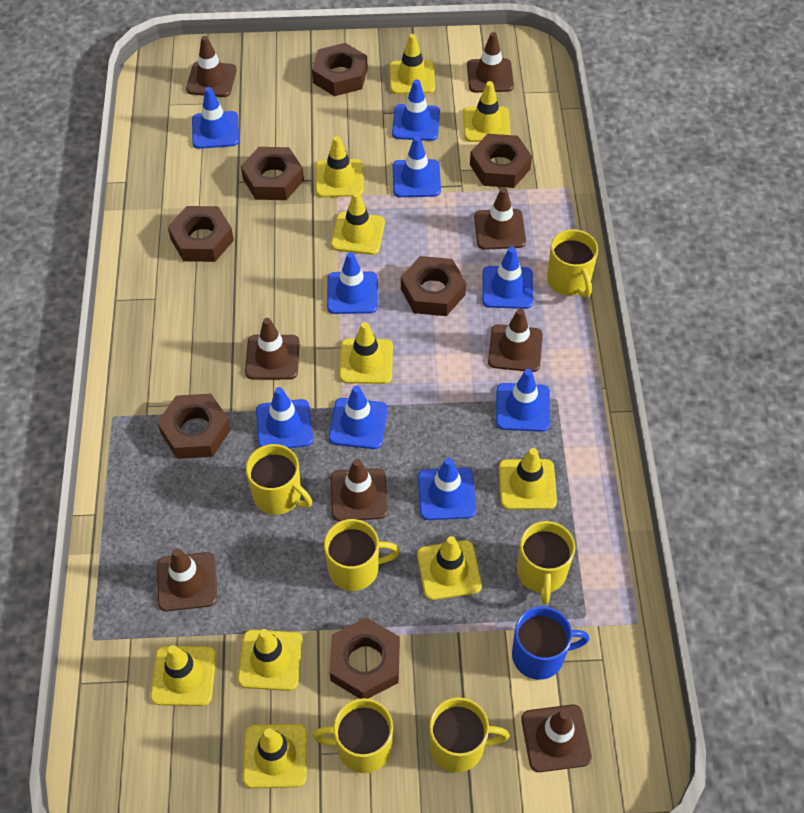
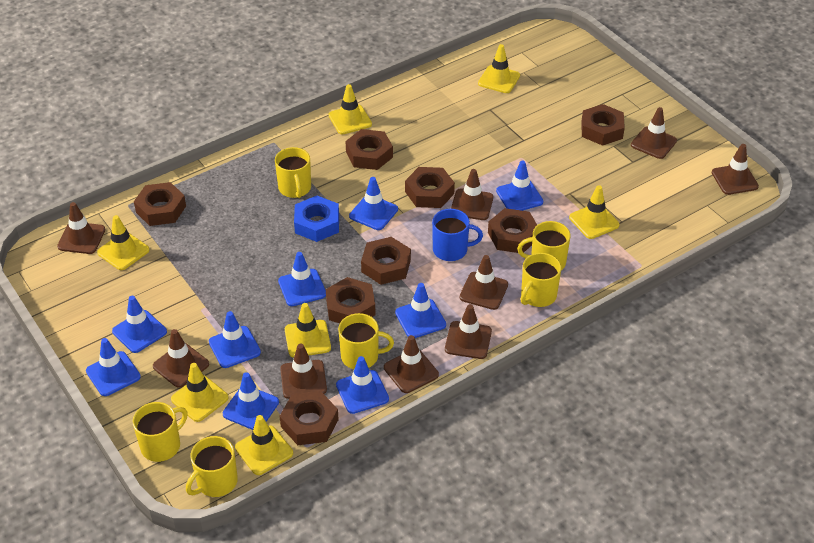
blue nut: none = 0 -> [294,196,339,242] = 1
brown nut: [157,394,231,459] [168,206,234,262] [241,147,304,200] [312,43,368,96] [329,617,400,699] [401,256,466,316] [470,134,532,188] = 7 -> [134,182,186,226] [280,391,339,445] [326,277,376,323] [346,129,393,170] [361,237,411,285] [405,167,455,208] [488,208,537,253] [581,104,625,146] = 8
brown traffic cone: [157,548,217,611] [186,36,237,97] [245,318,300,380] [330,459,388,521] [467,32,514,93] [474,187,526,250] [488,309,543,372] [521,705,592,772] = 8 -> [57,202,105,254] [153,329,209,388] [280,344,327,399] [384,335,439,393] [445,304,492,359] [451,169,493,220] [460,255,508,310] [631,107,677,159] [712,144,759,195] = 9
yellow traffic cone: [150,645,216,706] [238,629,303,691] [243,724,307,788] [316,136,364,197] [331,192,385,255] [339,322,393,384] [389,34,435,94] [417,536,482,600] [463,81,511,142] [499,448,557,510] = 10 -> [97,215,149,270] [171,363,229,422] [235,415,293,475] [285,303,331,358] [329,84,372,135] [478,44,520,93] [569,185,619,239] = 7

